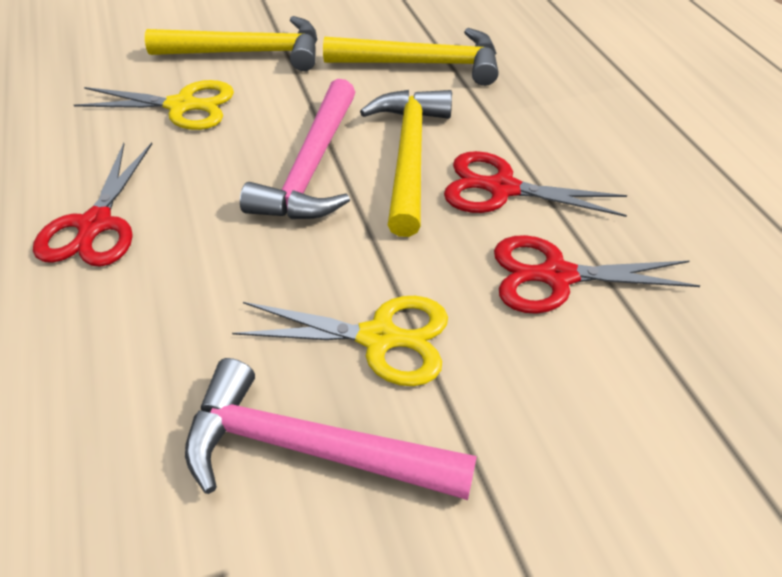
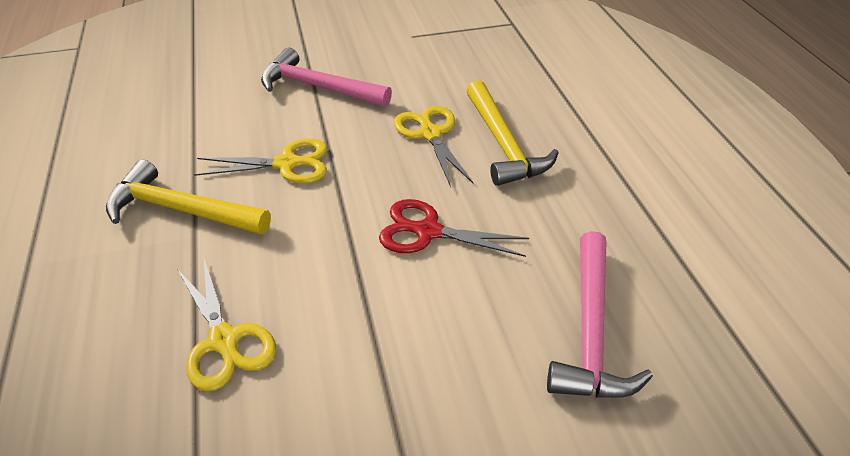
red scissors: [33,143,152,267] [444,151,627,217] [494,235,701,314] = 3 -> [379,199,529,257] = 1
yellow hammer: [145,16,318,71] [323,28,499,86] [360,90,452,237] = 3 -> [106,159,271,234] [466,80,559,186] = 2
yellow scissors: [74,80,234,130] [232,296,448,386] = 2 -> [177,259,276,391] [194,139,327,183] [394,106,474,187] = 3

